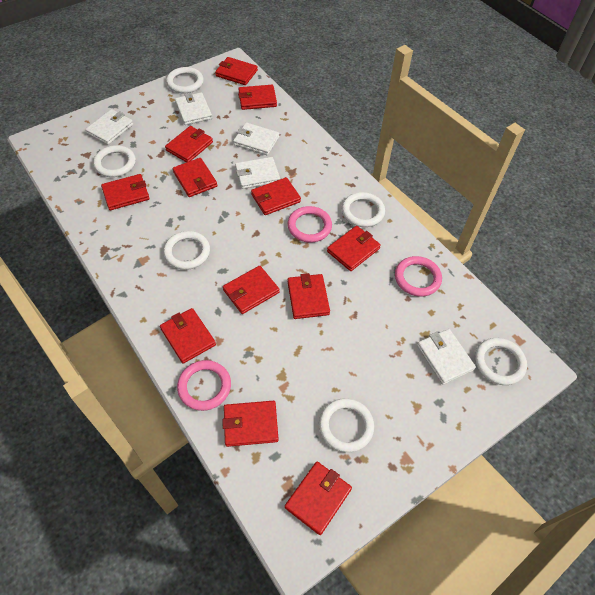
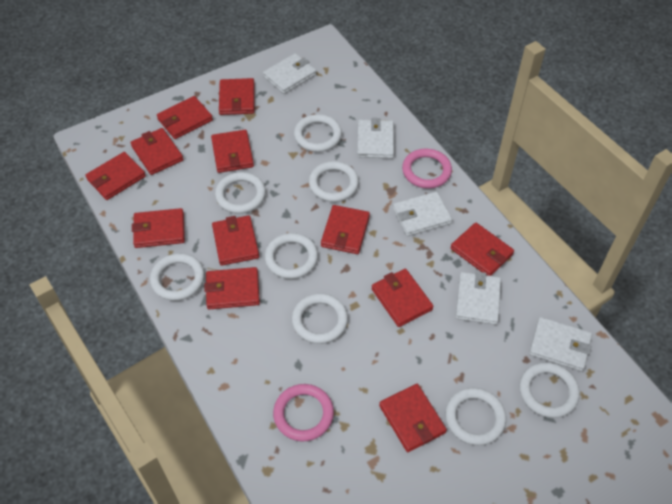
pink ring: [177,360,231,411] [288,206,332,243] [395,256,442,297] = 3 -> [273,384,334,441] [402,149,452,189] = 2
white ring: [93,145,136,177] [163,231,210,270] [166,67,204,94] [319,398,374,452] [342,192,385,227] [475,338,527,385] = 6 -> [150,253,205,301] [215,172,266,214] [264,233,318,279] [292,293,348,344] [294,114,342,152] [309,161,359,202] [445,388,506,446] [519,362,580,418] = 8

